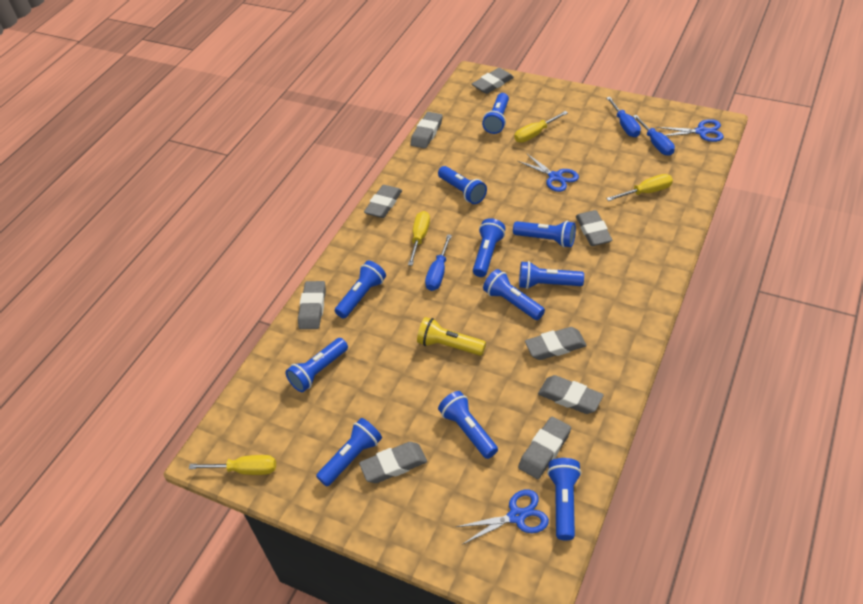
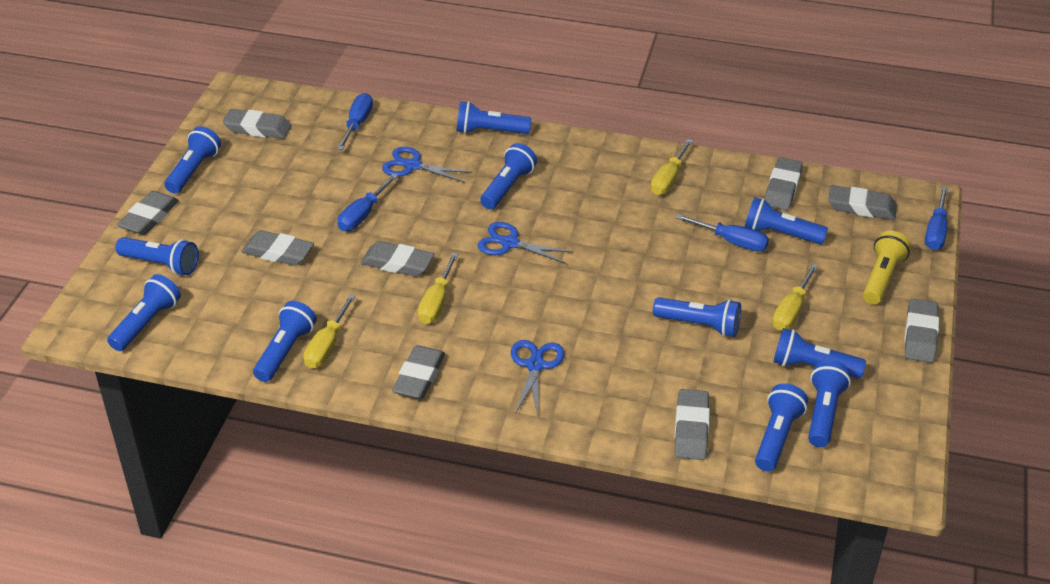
blue screwdriver: [425,234,452,291] [607,97,641,137] [633,115,675,156] = 3 -> [337,93,373,150] [337,174,398,231] [675,214,769,252] [925,187,948,250] = 4

